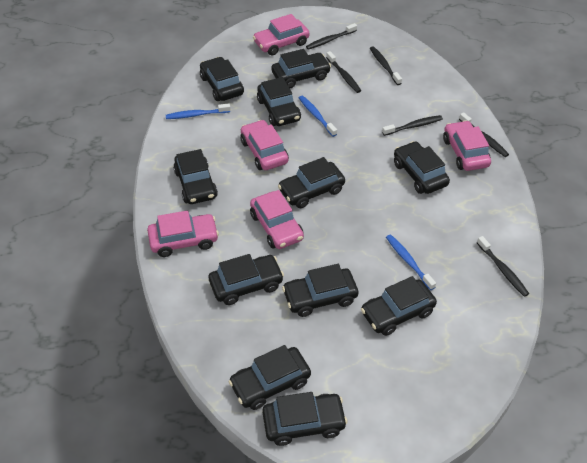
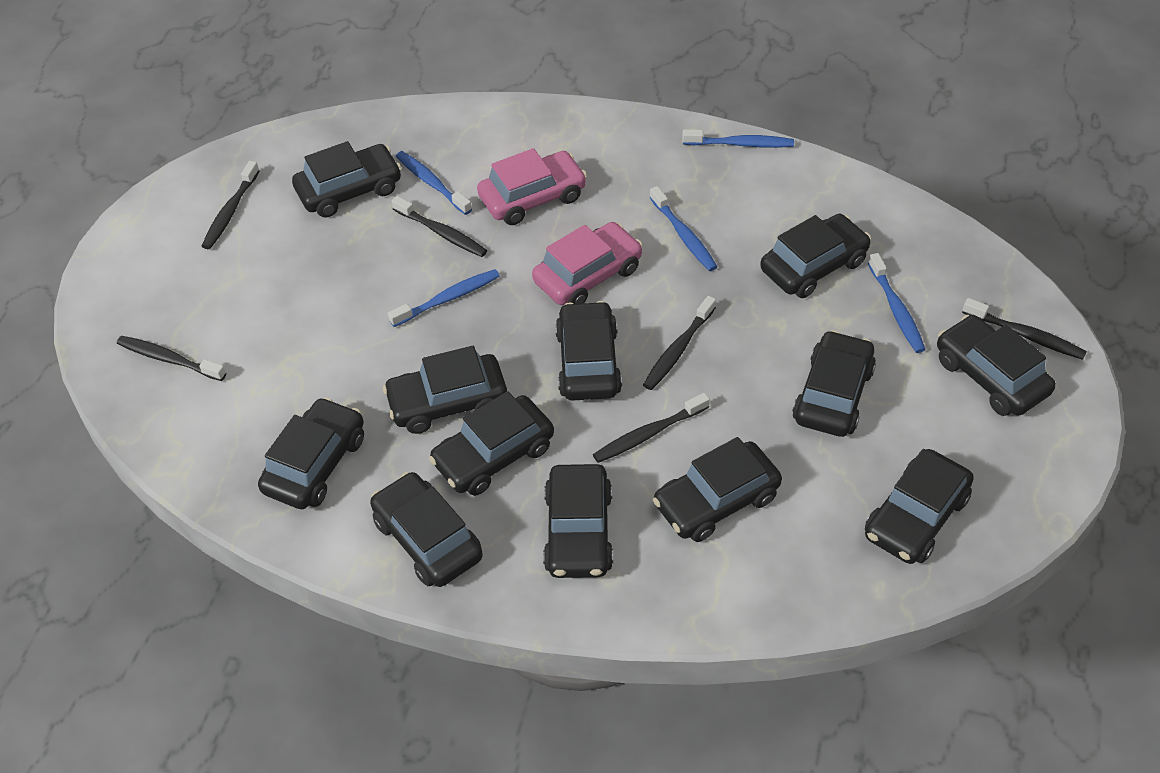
black car: [173,149,218,204] [200,57,244,101] [209,254,284,305] [228,345,311,410] [257,77,301,126] [262,392,348,446] [272,49,331,88] [278,157,345,208] [282,264,358,317] [361,276,437,336] [394,141,450,194] = 11 -> [258,397,364,509] [292,141,402,217] [370,472,483,587] [383,346,507,434] [429,391,554,496] [543,464,613,578] [555,301,622,401] [653,437,782,542] [760,214,871,298] [792,330,876,437] [865,449,974,564] [937,315,1056,416] = 12
blue toothbrush: [166,104,231,119] [299,96,337,137] [386,234,436,290] = 3 -> [388,269,500,327] [396,151,472,215] [649,186,717,271] [682,129,794,148] [868,253,926,353] = 5
pink car: [147,210,219,257] [240,120,289,170] [250,190,304,249] [253,14,309,55] [443,120,491,171] = 5 -> [477,148,587,225] [532,222,643,305] = 2

